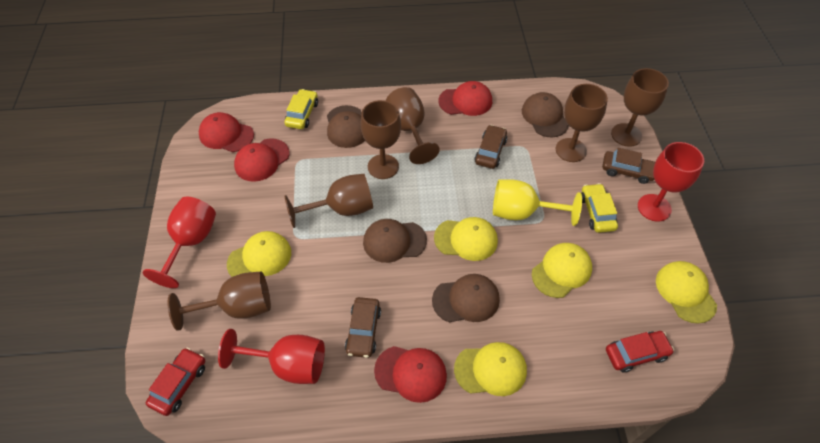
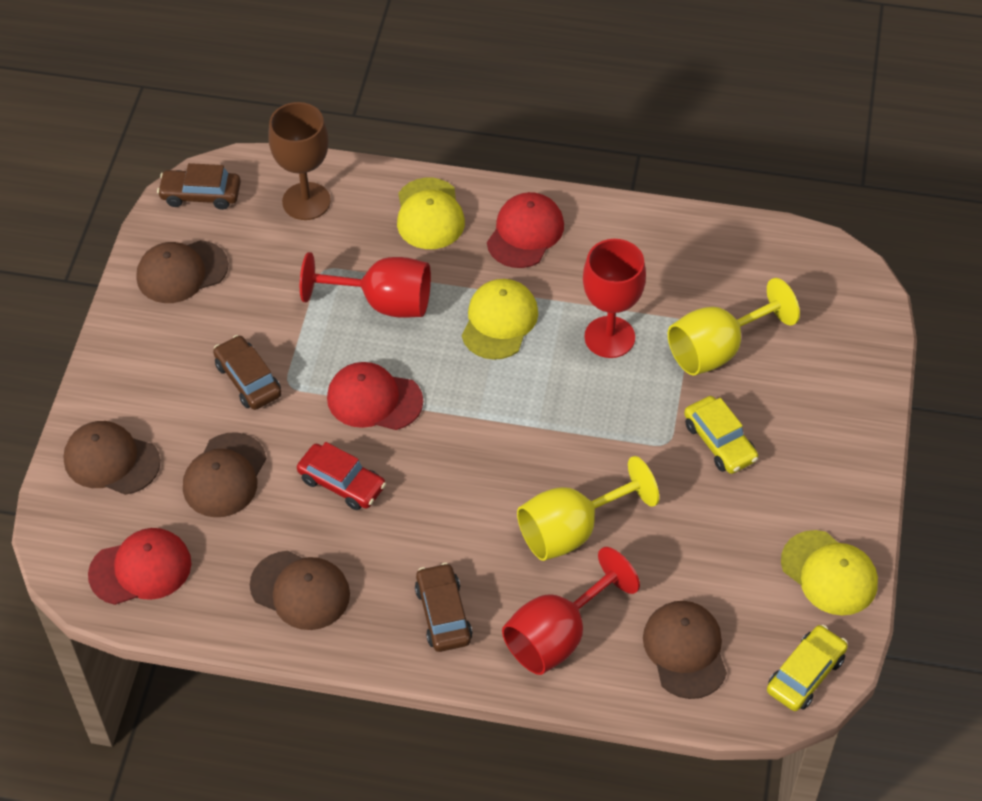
brown cap: [327,105,365,148] [363,219,427,263] [432,274,500,323] [522,92,569,137] = 4 -> [63,421,160,495] [136,240,228,303] [183,432,266,517] [250,551,350,630] [643,601,727,699] = 5
brown goblet: [168,272,271,331] [284,174,373,228] [361,100,401,179] [386,87,440,164] [556,84,608,162] [611,68,669,147] = 6 -> [268,102,331,220] = 1
red cap: [199,112,254,152] [234,138,290,182] [374,346,447,403] [439,81,492,116] = 4 -> [88,528,191,605] [327,362,423,430] [487,192,564,268] = 3
red car: [146,348,205,416] [606,331,674,372] = 2 -> [297,442,386,510] = 1
yellow cap: [227,231,291,277] [434,217,498,261] [454,342,527,396] [532,243,592,298] [656,261,717,324] = 5 -> [397,178,465,249] [462,279,538,360] [781,530,878,615] = 3
yellow goblet: [493,179,582,226] = 1 -> [517,456,659,561] [668,278,800,375] = 2

